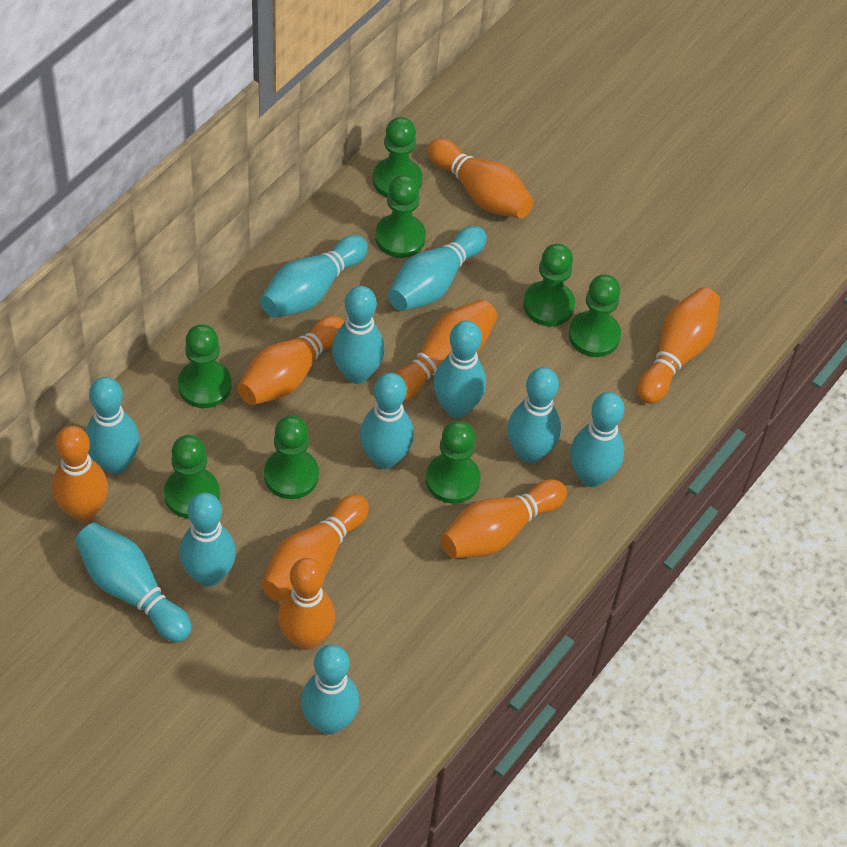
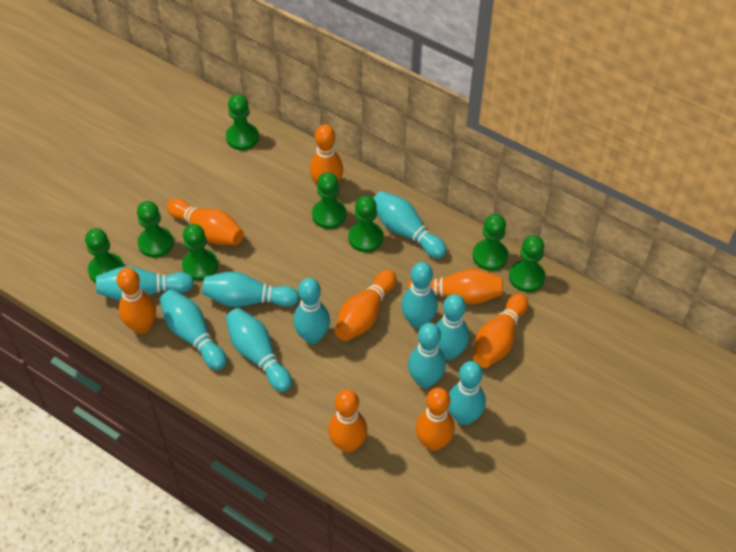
turquoise bowling pin: [75,523,192,642] [85,377,140,474] [179,492,236,587] [260,235,368,318] [301,645,359,734] [332,286,385,384] [360,373,414,469] [388,226,487,311] [433,320,486,418] [507,367,561,463] [570,392,624,487] = 11 -> [96,266,194,301] [160,290,227,370] [202,271,299,307] [226,308,292,392] [293,278,330,344] [373,191,447,258] [401,262,438,329] [408,323,446,388] [436,294,469,360] [448,361,486,425] = 10

